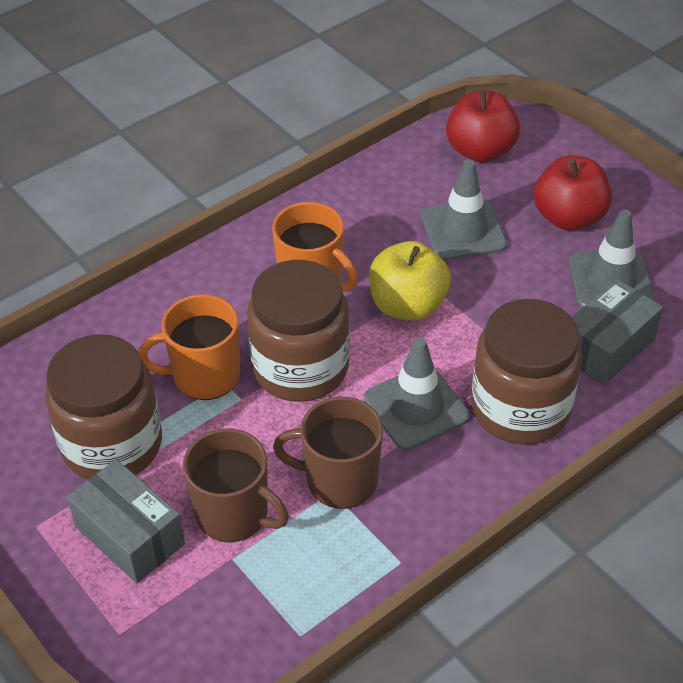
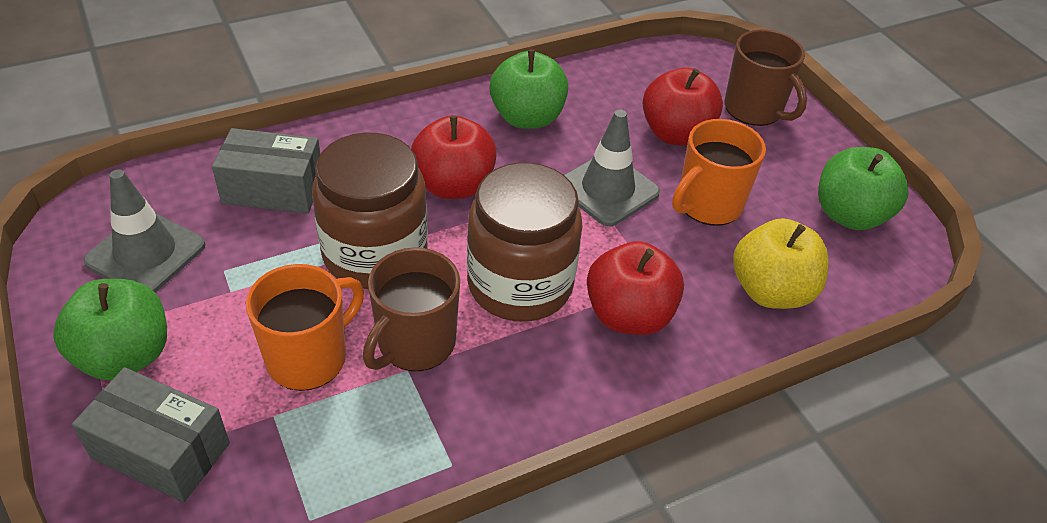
brown jar: [45,334,162,480] [247,260,350,402] [471,299,582,444] = 3 -> [312,132,428,289] [467,163,582,322] = 2
green apple: none = 0 -> [53,279,167,380] [490,50,568,129] [818,147,909,230] = 3
grey traffic cone: [364,337,470,450] [421,159,507,260] [569,210,655,308] = 3 -> [83,169,205,293] [565,110,660,226] = 2
red apple: [446,90,520,163] [534,155,612,231] = 2 -> [411,115,497,199] [587,241,684,335] [643,67,723,146] = 3

